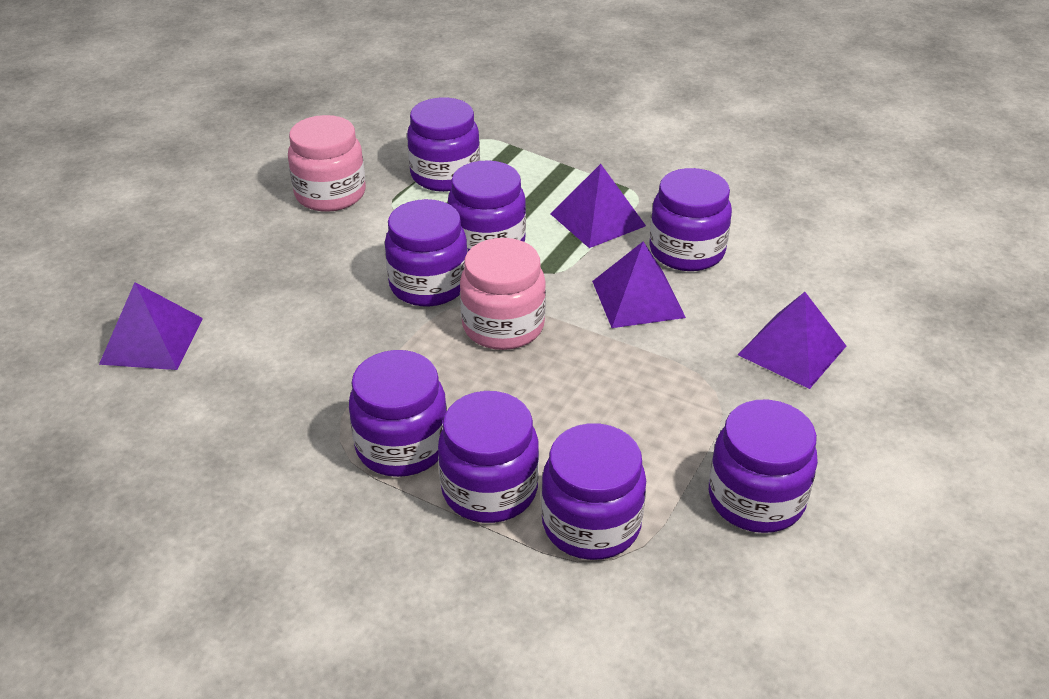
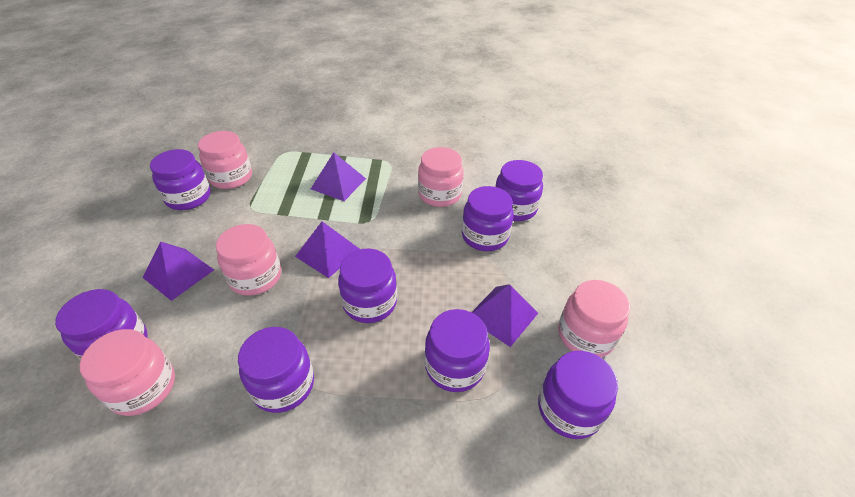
pink jar: [288,115,366,212] [460,238,546,350] = 2 -> [80,329,175,416] [198,131,252,189] [216,224,281,296] [418,147,464,207] [558,280,630,357] = 5

